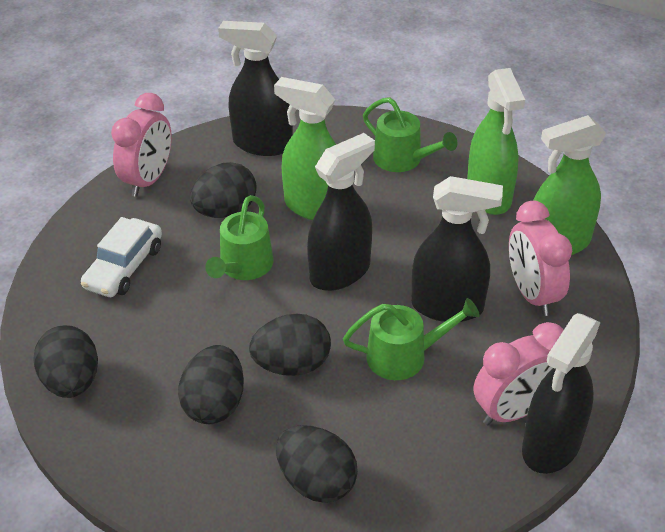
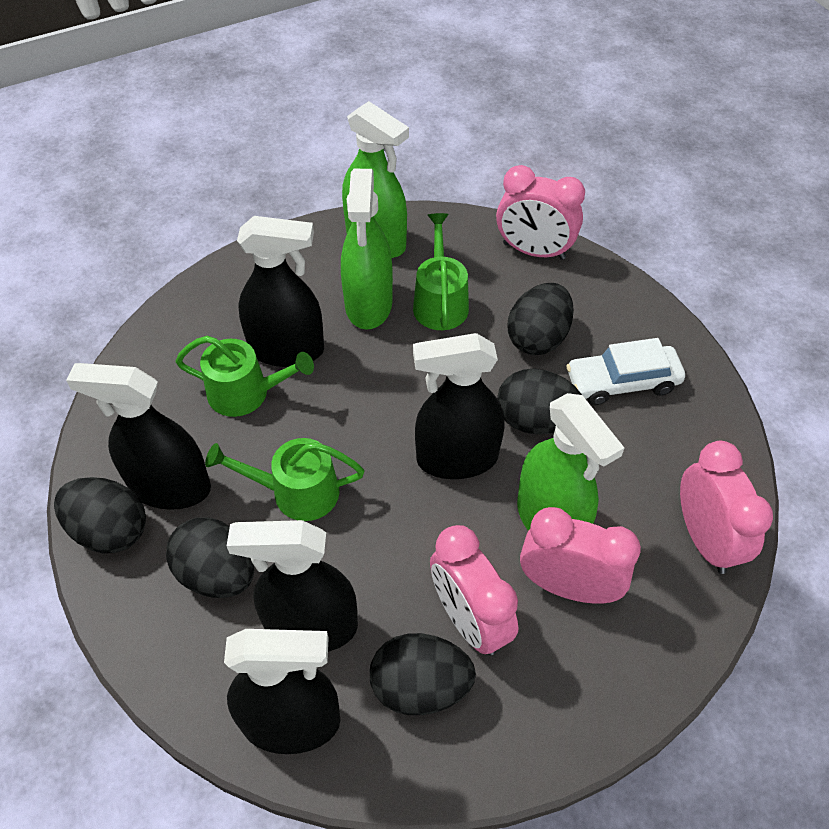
black spray bottle: [218,21,293,156] [307,133,375,291] [412,176,503,322] [522,313,601,474] = 4 -> [66,363,211,510] [224,629,340,754] [227,520,358,652] [237,216,324,367] [413,333,504,479] = 5
pink clock: [111,93,172,197] [474,322,564,425] [509,201,572,316] = 3 -> [430,525,518,655] [496,165,585,260] [520,507,641,604] [680,441,773,574] = 4

